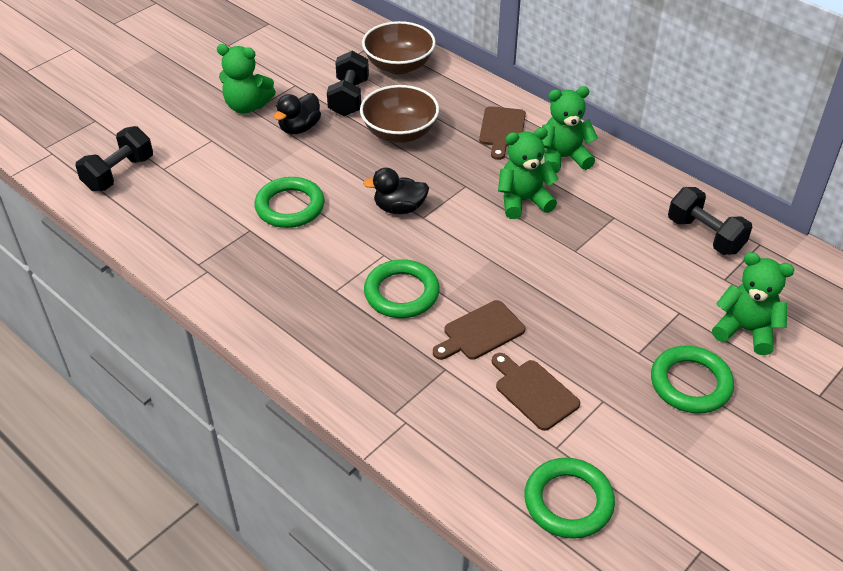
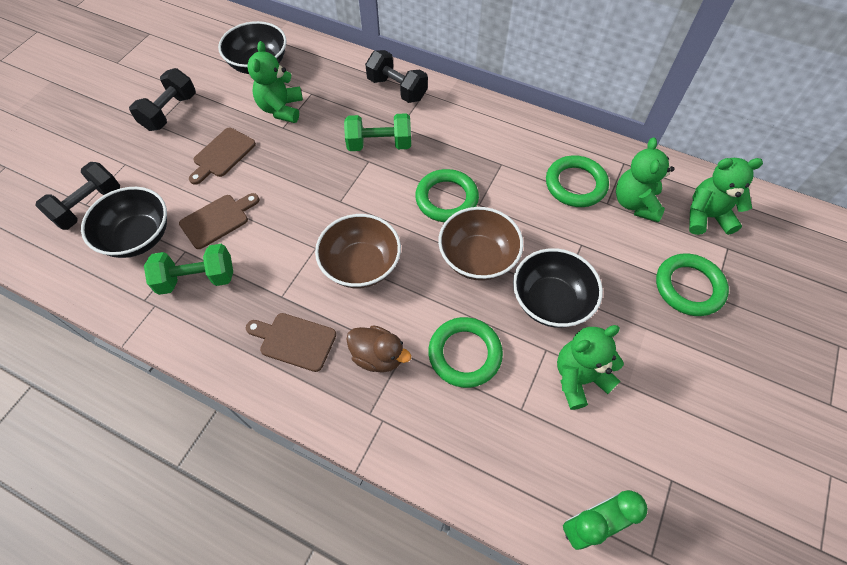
black bowl: none = 0 -> [81,187,167,258] [218,21,287,74] [513,248,603,328] = 3
black duck: [274,93,321,134] [363,168,429,214] = 2 -> none = 0
brown duck: none = 0 -> [346,325,411,373] = 1
green clock: none = 0 -> [563,490,648,550] = 1
green dumbbell: none = 0 -> [144,244,233,295] [344,113,411,151] = 2

